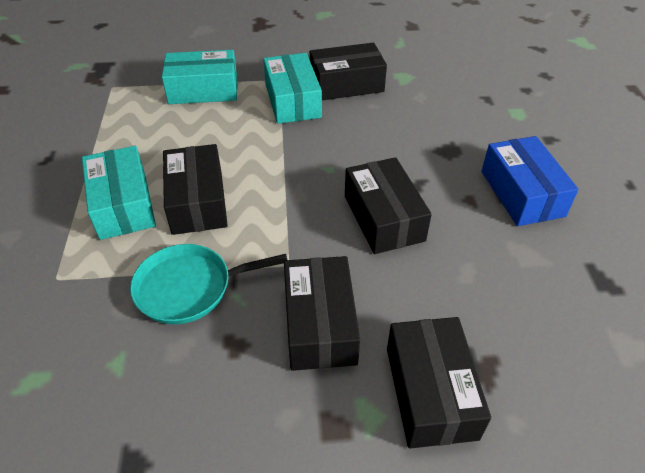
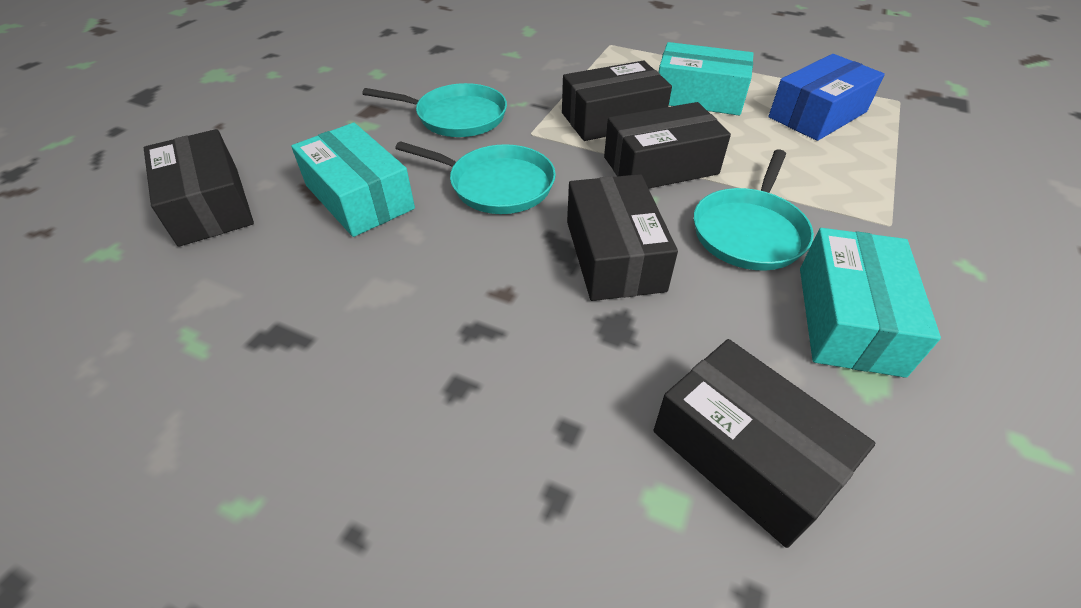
turquoise pan: [130,244,287,324] = 1 -> [362,83,507,137] [395,141,556,214] [694,149,814,271] = 3

